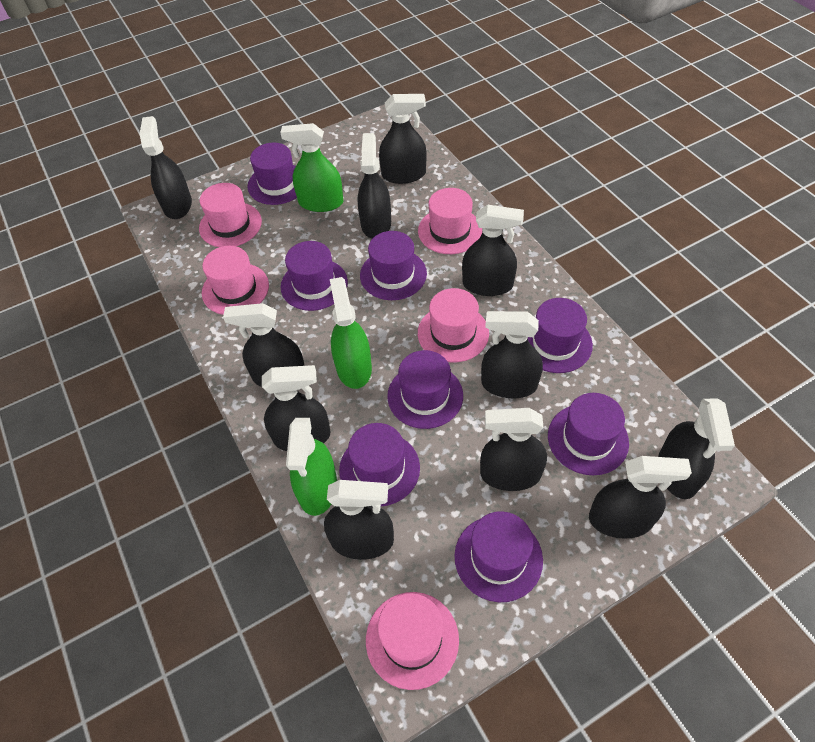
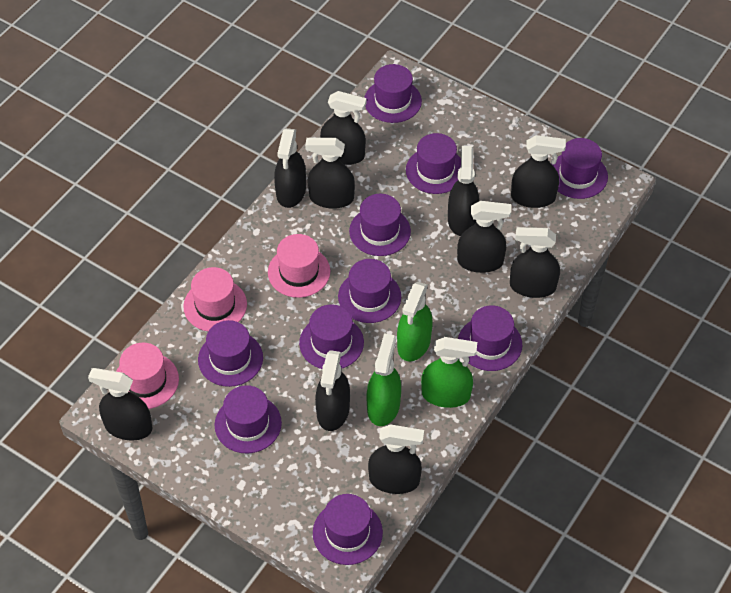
black spray bottle: [140,116,192,219] [223,303,305,387] [262,365,331,451] [324,480,394,560] [358,133,391,239] [379,94,427,184] [462,205,524,296] [480,408,547,491] [481,311,543,398] [589,456,692,539] [658,399,735,499] = 11 -> [88,368,152,440] [274,128,306,208] [305,138,355,209] [315,350,350,431] [320,91,367,165] [368,424,424,494] [448,146,479,236] [457,201,511,273] [510,227,560,298] [511,135,566,208] = 10
pink hat: [199,183,262,247] [202,246,269,315] [366,592,459,690] [418,188,482,254] [418,288,489,362] = 5 -> [116,343,179,409] [183,267,247,331] [268,234,330,298] = 3
purple hat: [247,143,297,205] [281,241,348,311] [339,423,420,506] [360,231,427,300] [387,350,463,429] [455,511,543,602] [528,298,593,373] [548,393,629,475] = 8 -> [198,320,263,387] [215,385,282,454] [299,305,364,369] [313,494,383,565] [338,259,401,323] [349,194,411,256] [364,64,422,123] [406,133,461,194] [458,305,522,371] [552,138,608,199] = 10

